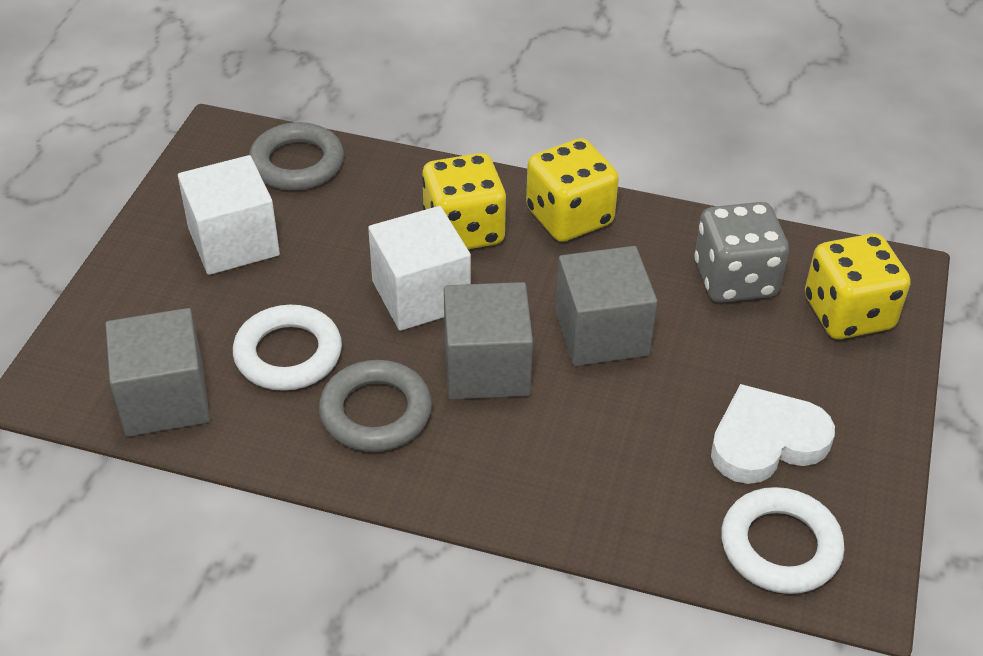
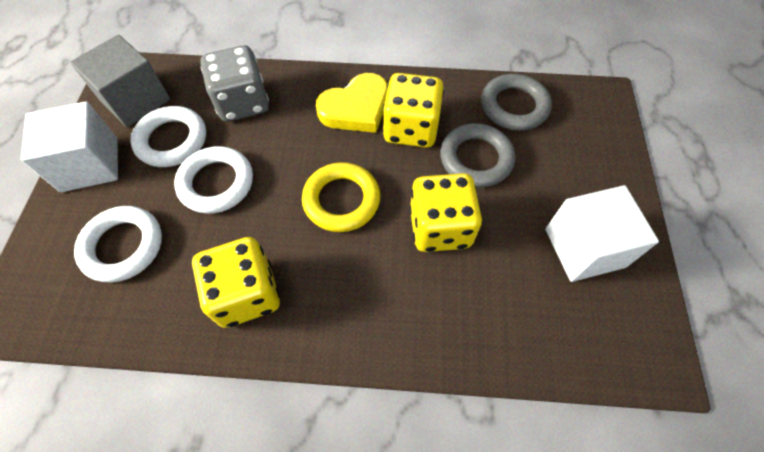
grey cube: [105,308,210,437] [444,282,533,400] [555,246,658,366] = 3 -> [70,35,170,127] = 1
white heart: [711,384,835,484] = 1 -> none = 0
white ring: [233,305,342,391] [721,487,845,594] = 2 -> [74,206,162,282] [130,106,206,167] [174,146,253,214] = 3
yellow heart: none = 0 -> [316,73,388,133] = 1
yellow ring: none = 0 -> [302,162,380,232] = 1

